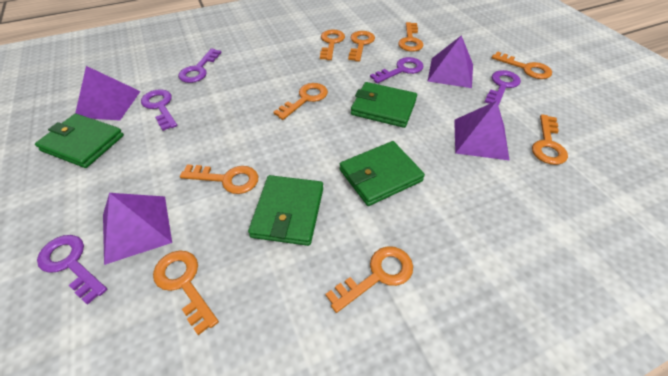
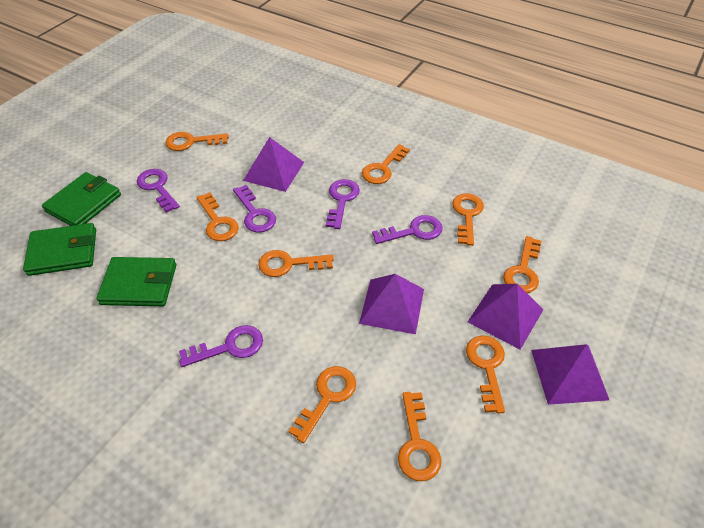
green wallet: [35,114,124,168] [248,175,323,246] [339,141,425,206] [351,82,417,128] = 4 -> [23,223,96,276] [42,172,121,226] [97,257,176,306] = 3

